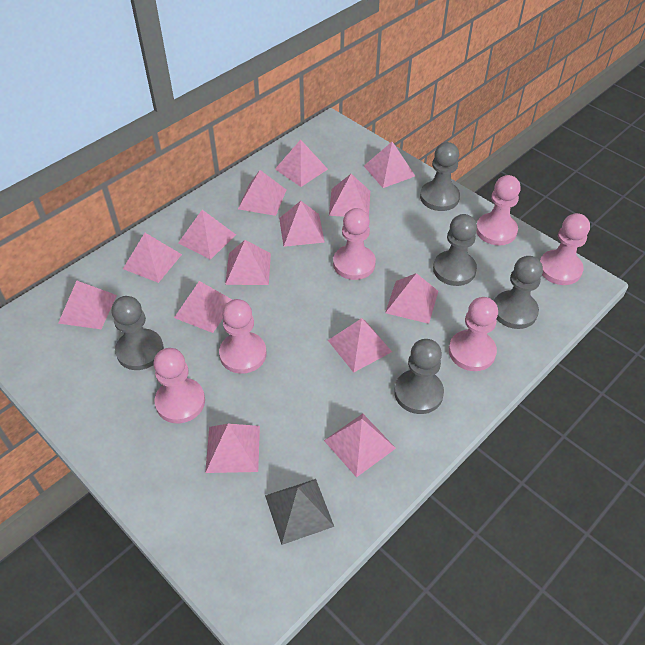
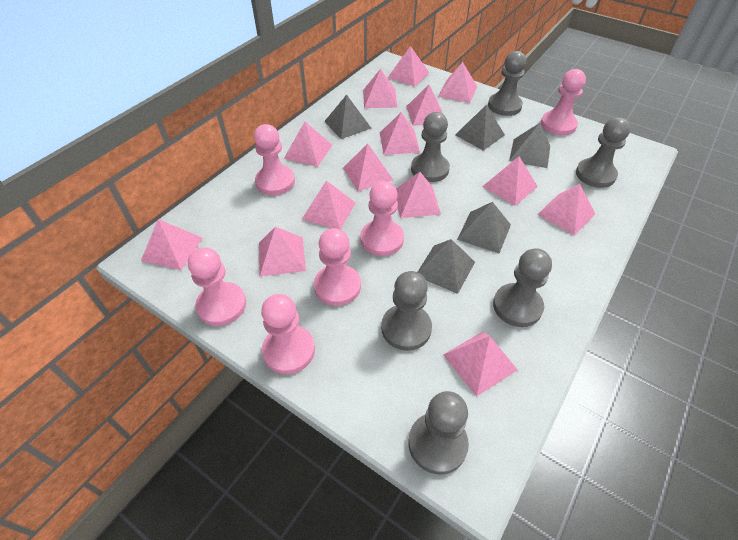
grey pawn: [112,296,164,370] [394,339,444,414] [420,142,460,211] [433,214,477,286] [494,256,543,329] = 5 -> [381,271,432,351] [408,391,469,475] [411,112,450,182] [488,51,526,116] [493,248,552,327] [576,117,631,188] = 6
grey pyramid: [265,479,334,545] = 1 -> [324,95,371,139] [417,239,475,294] [455,105,505,151] [457,202,511,254] [509,123,550,168] = 5

